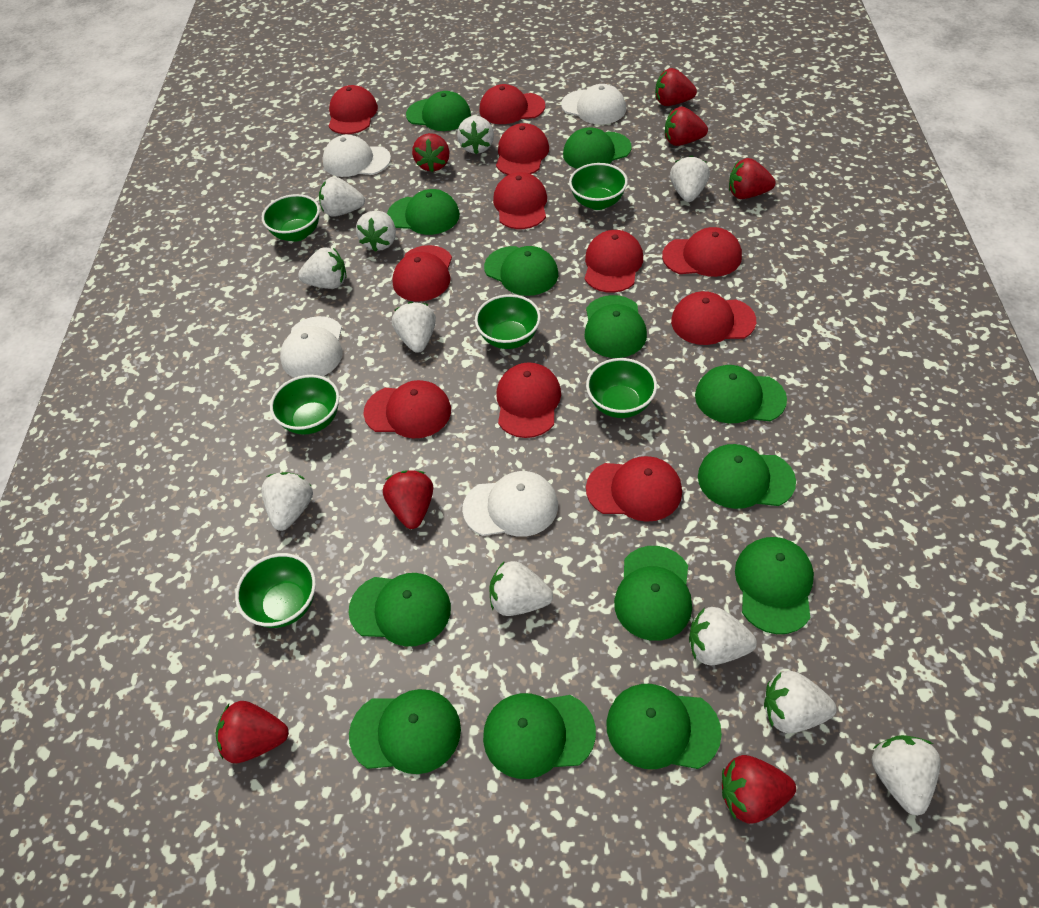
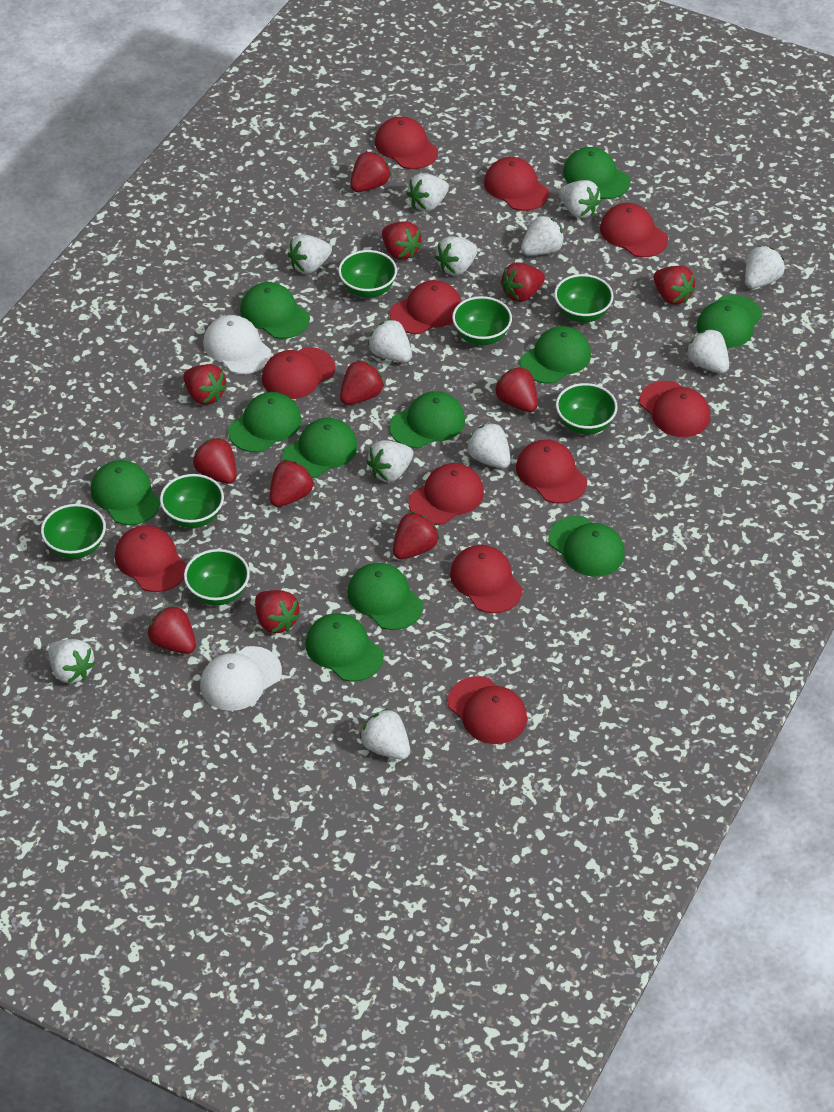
green bowl: [235,553,316,628] [262,194,320,241] [270,375,339,435] [475,294,541,349] [569,163,628,210] [586,358,657,418] = 6 -> [41,504,106,559] [160,474,224,528] [184,549,250,605] [338,250,397,298] [452,296,512,345] [554,274,614,323] [556,383,618,434] = 7
green cap: [349,573,451,646] [349,689,461,774] [387,189,460,235] [406,91,471,131] [483,693,596,779] [484,246,558,296] [563,127,632,169] [585,295,647,358] [606,684,722,769] [614,546,692,641] [695,365,787,423] [698,444,796,509] [735,537,814,634] = 13 -> [91,460,160,525] [228,392,302,453] [240,282,310,339] [283,418,358,478] [305,613,384,682] [348,563,423,630] [389,391,465,448] [520,326,591,384] [548,516,625,577] [563,147,631,199] [697,295,762,348] = 11
red strawberry: [216,701,289,763] [383,470,433,529] [412,133,450,172] [655,68,697,106] [665,106,708,146] [722,755,796,824] [729,158,775,199] = 7 -> [147,605,196,654] [183,364,227,405] [193,437,237,484] [255,590,300,633] [270,460,314,507] [340,360,384,405] [350,151,391,192] [382,222,422,260] [393,512,439,559] [495,367,538,412] [501,262,545,302] [654,266,696,305] = 12
white cap: [280,316,342,378] [322,135,391,177] [462,471,558,537] [561,84,626,124] = 4 -> [200,646,282,711] [203,315,271,374] = 2
white strawberry: [261,472,313,531] [298,247,347,289] [319,177,365,217] [356,211,396,252] [392,302,436,353] [457,116,494,155] [490,561,553,616] [670,155,710,202] [689,607,757,665] [764,670,836,733] [872,735,941,816] = 11 -> [48,639,96,683] [287,234,332,274] [360,708,410,760] [367,440,414,482] [368,319,412,362] [407,173,449,212] [435,236,478,275] [466,422,511,468] [521,215,565,255] [559,180,601,218] [686,329,729,373] [745,246,785,288] = 12

